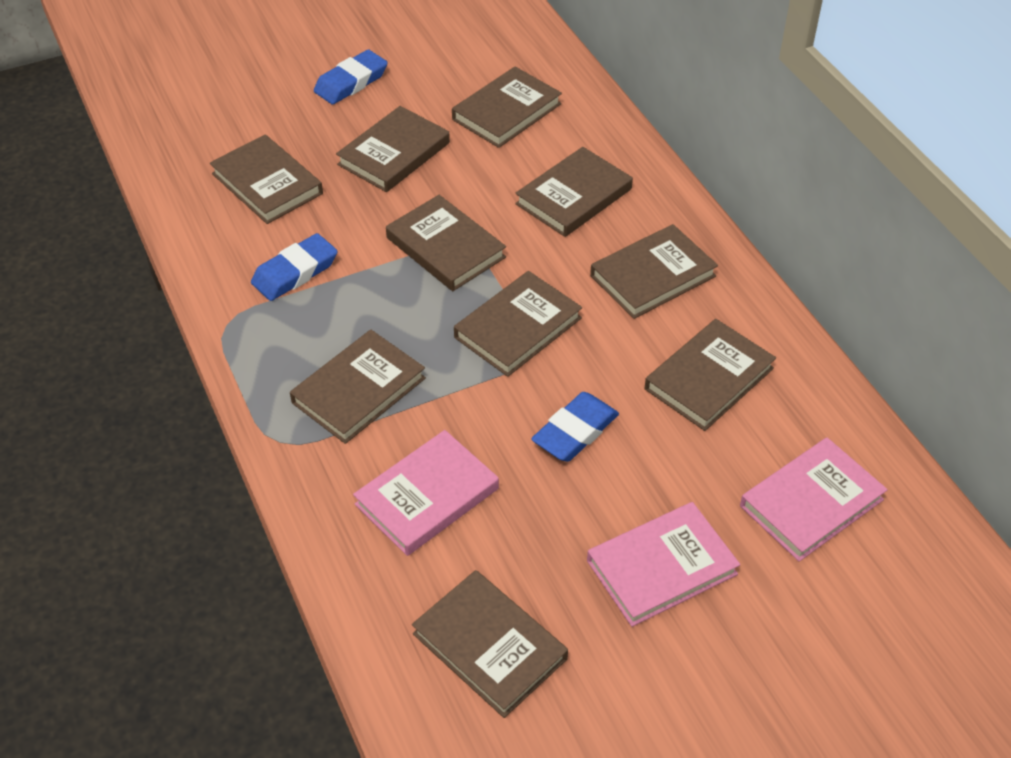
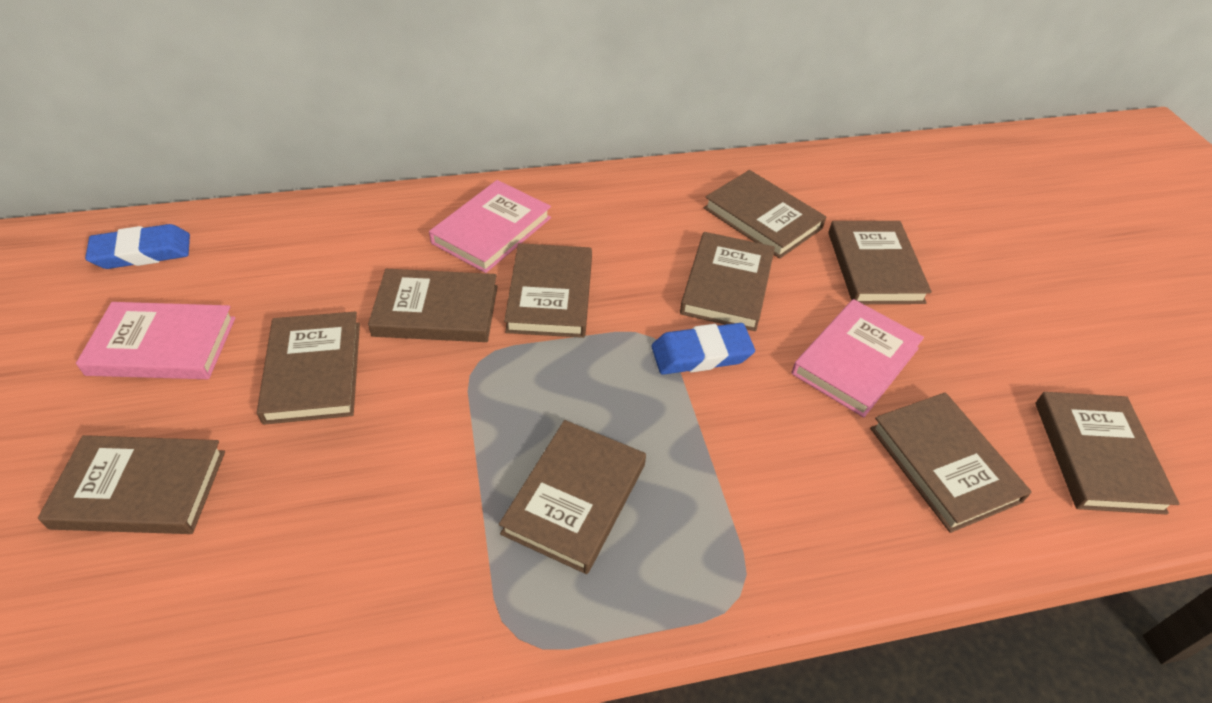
blue eraser: [251,233,337,301] [314,50,388,104] [531,392,619,462] = 3 -> [85,224,190,269] [652,323,755,375] = 2

